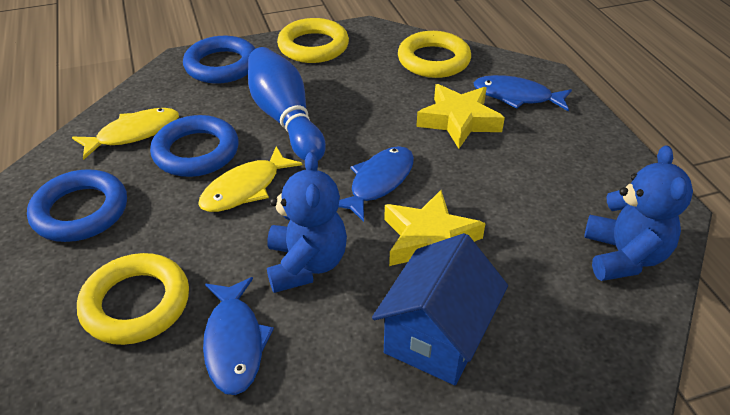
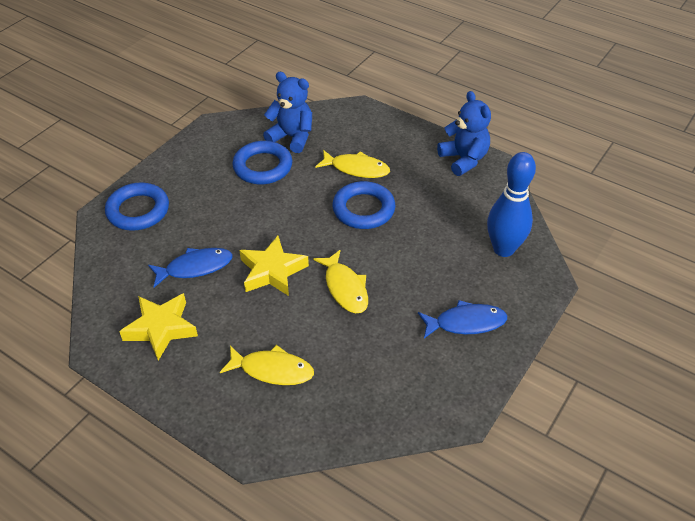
blue fish: [203,277,274,395] [338,146,414,222] [473,75,572,111] = 3 -> [148,248,233,287] [418,300,507,338] = 2
blue house: [372,233,508,385] = 1 -> none = 0
yellow fish: [72,108,179,160] [198,146,302,212] = 2 -> [220,345,314,385] [313,250,368,313] [315,150,390,178] = 3
yellow ring: [77,253,189,345] [277,18,349,63] [398,31,471,78] = 3 -> none = 0

